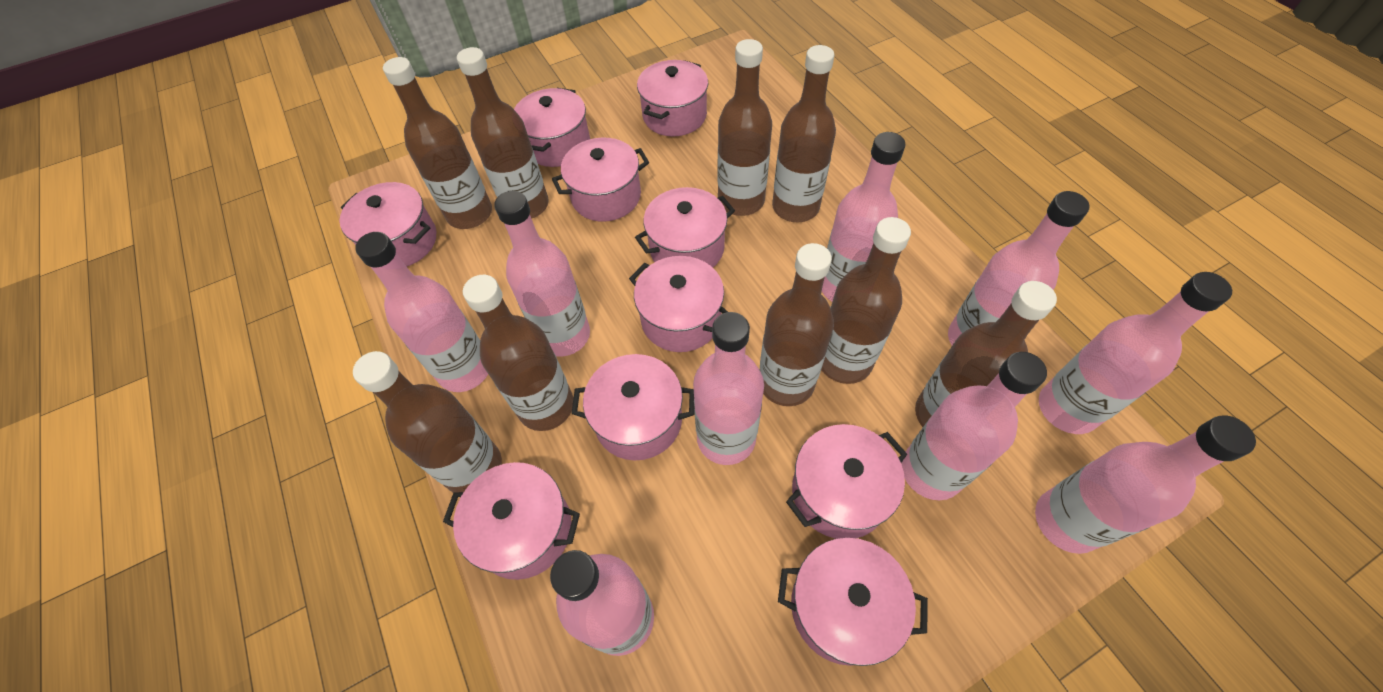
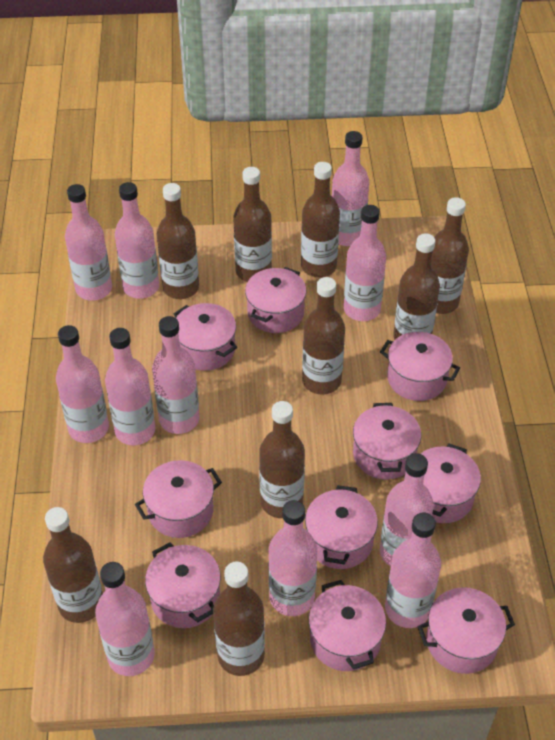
pink bottle: [355,232,488,392] [494,191,590,356] [550,550,654,656] [693,312,764,465] [822,132,905,301] [902,352,1047,500] [948,191,1090,345] [1035,416,1256,554] [1039,272,1232,434] = 9 -> [56,325,109,443] [65,184,112,301] [95,562,155,676] [105,328,155,445] [115,182,159,299] [152,316,199,434] [269,500,317,616] [332,131,369,246] [344,205,386,321] [380,453,434,567] [385,513,441,628] = 11

